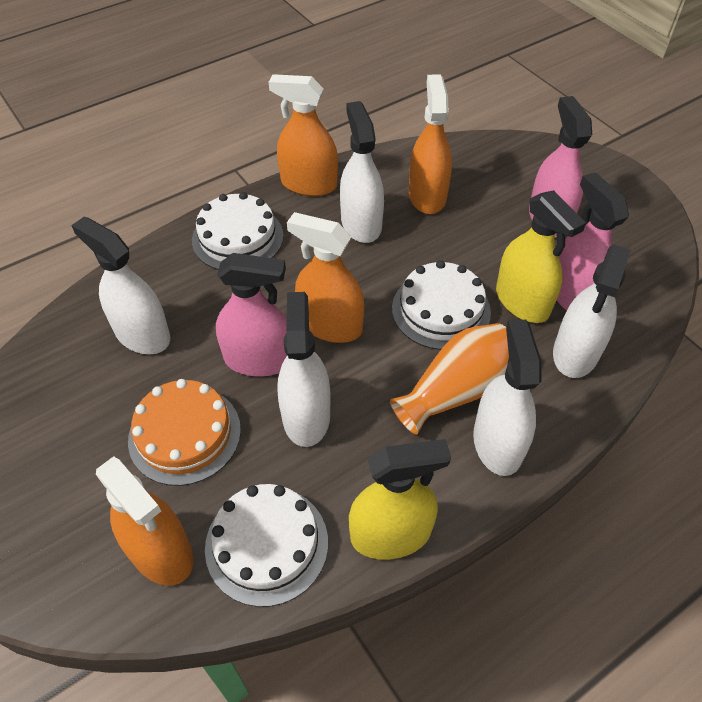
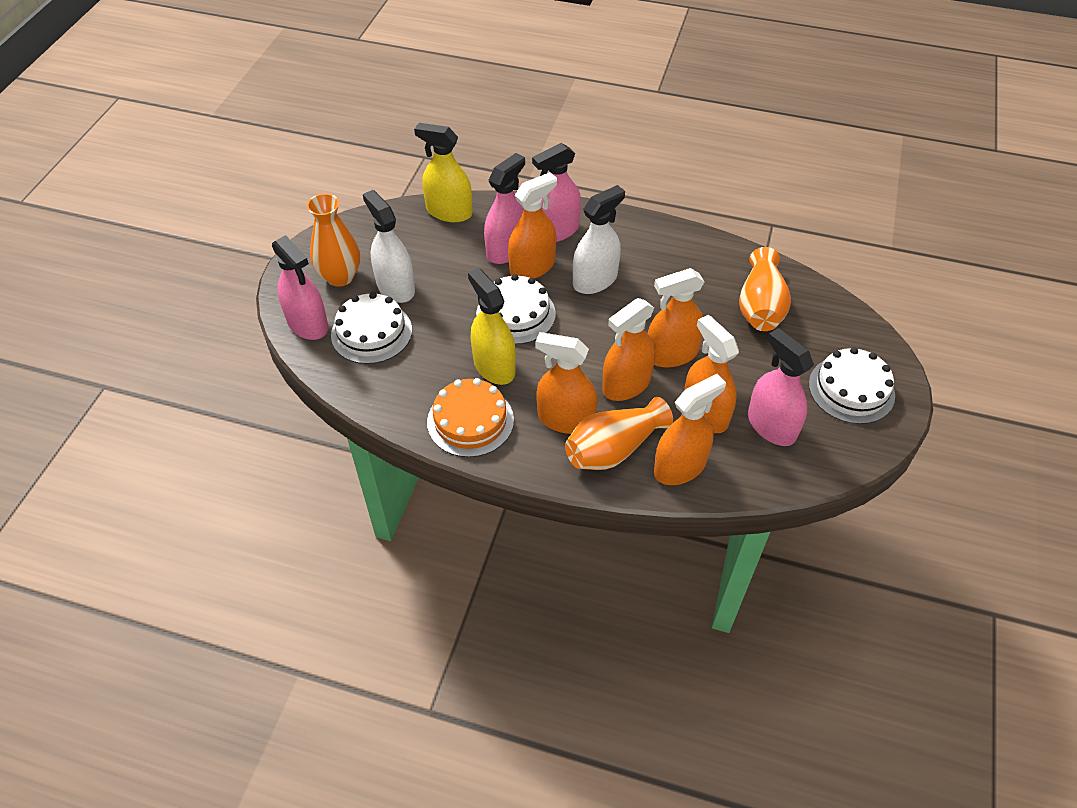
orange spray bottle: [96,456,194,586] [269,74,338,196] [287,212,364,343] [409,74,452,214] = 4 -> [508,172,557,279] [535,332,598,434] [602,298,655,401] [648,268,704,368] [654,374,726,485] [684,315,739,433] = 6
orange vase: [390,323,509,435] = 1 -> [307,193,360,287] [565,397,673,470] [739,247,791,331] = 3
pink spray bottle: [216,253,287,376] [529,96,592,238] [557,172,629,311] = 3 -> [272,235,328,340] [484,153,525,264] [532,143,581,242] [748,328,814,446] = 4
white spray bottle: [71,217,170,354] [277,292,331,447] [340,101,384,243] [473,320,542,476] [553,245,631,378] = 5 -> [363,190,415,303] [573,185,625,294] = 2

